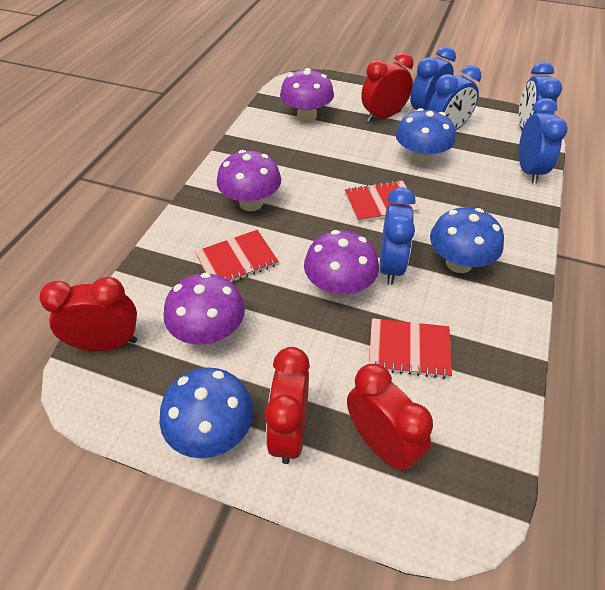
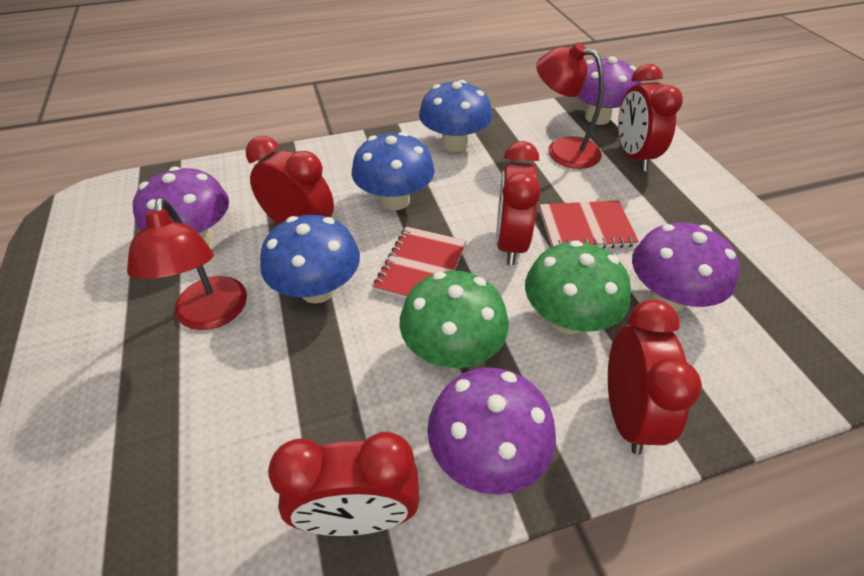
blue clock: [380,187,416,285] [410,46,456,110] [428,65,481,131] [519,62,562,130] [519,98,568,184] = 5 -> none = 0
green mushroom: none = 0 -> [400,271,509,368] [525,240,631,334] = 2
red clock: [39,277,137,351] [265,347,310,464] [347,364,433,471] [361,52,413,122] = 4 -> [246,136,334,225] [268,432,420,536] [496,141,541,265] [608,299,702,455] [618,64,683,171] = 5
red lamp: none = 0 -> [127,198,247,330] [536,43,604,169] = 2
red notebook: [195,230,279,282] [345,180,419,223] [369,318,452,379] = 3 -> [373,227,466,299] [539,201,639,249] = 2

